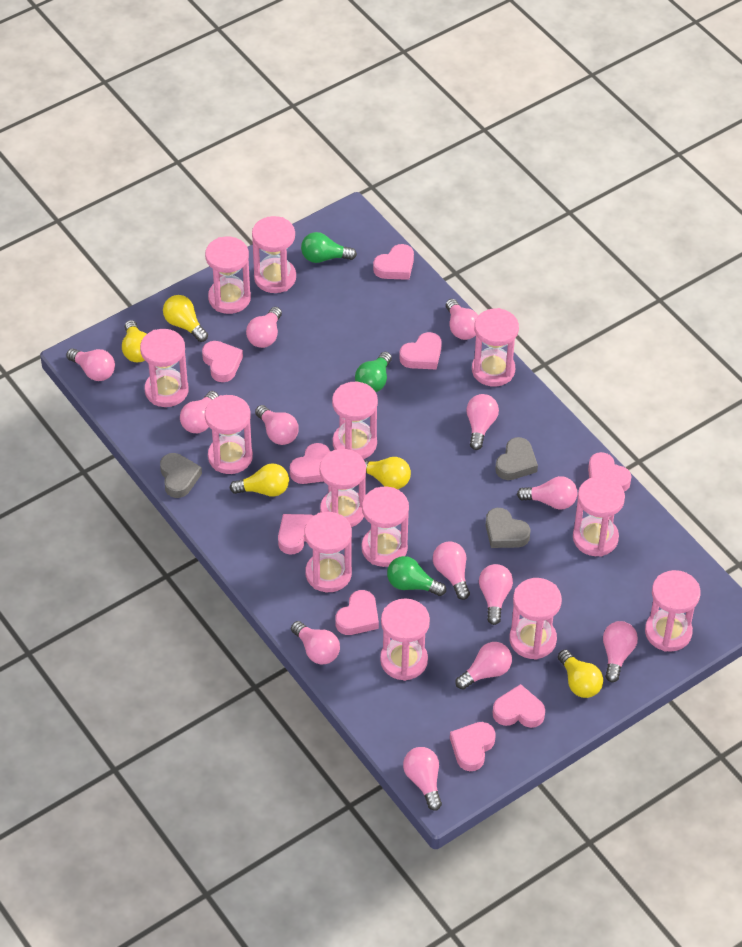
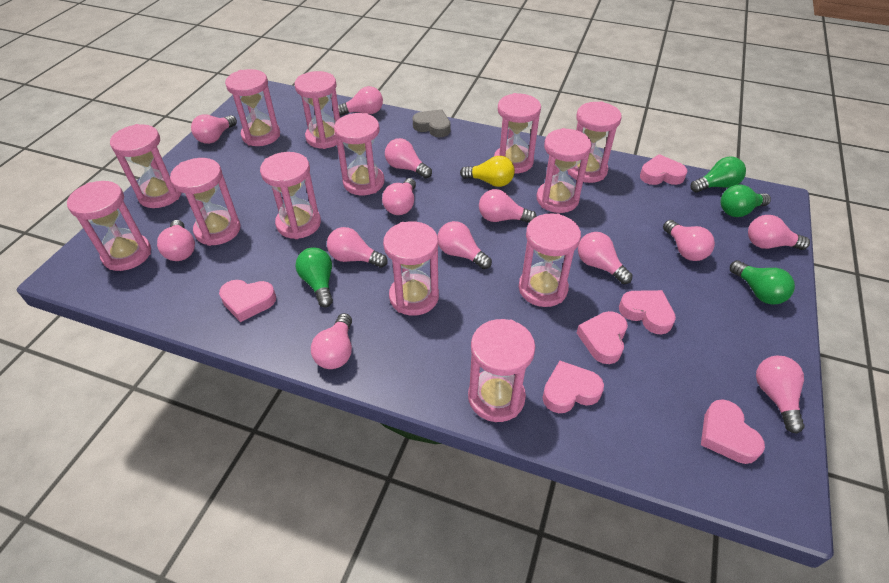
green light bulb: [301,232,357,263] [355,352,392,392] [387,556,446,596] = 3 -> [296,247,333,307] [690,156,746,193] [720,185,771,217] [730,260,795,305] = 4
grey heart: [160,453,202,498] [486,508,531,548] [495,437,538,480] = 3 -> [413,109,451,137] = 1
pink heart: [202,341,243,382] [278,514,314,555] [290,443,330,484] [335,590,379,635] [373,244,414,280] [399,332,442,369] [450,722,496,771] [493,684,545,728] [588,452,632,491] = 9 -> [219,280,276,322] [542,361,604,413] [577,311,628,364] [619,290,676,334] [640,154,687,185] [701,399,765,464] = 6
yellow light bulb: [122,320,147,362] [163,295,208,342] [229,463,289,497] [364,457,411,489] [558,650,603,698] = 5 -> [460,156,515,187] = 1

